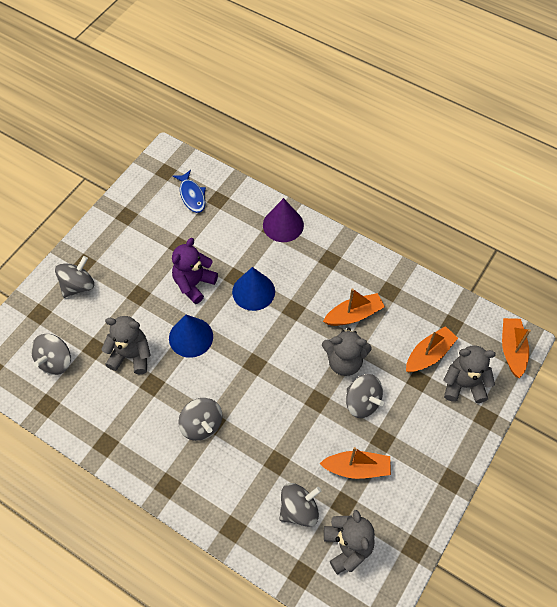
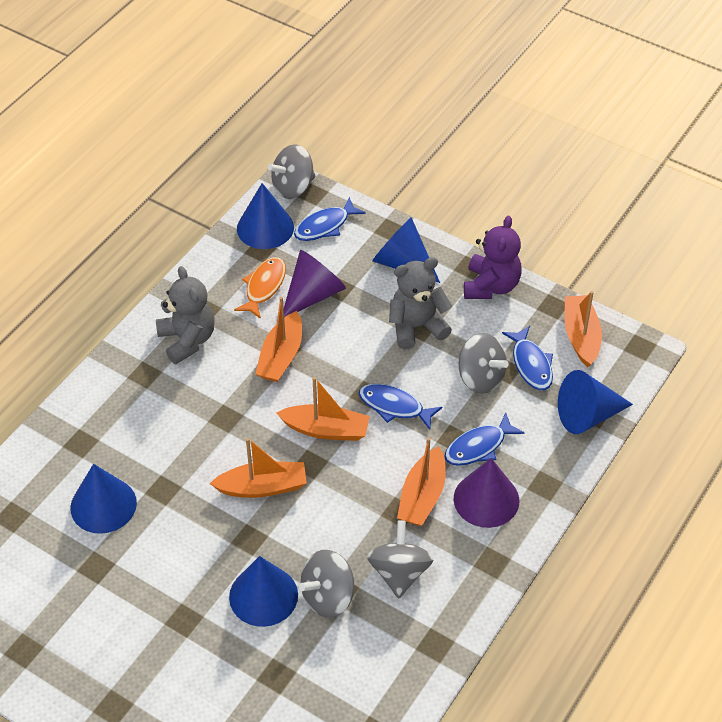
blue cone: [169,315,213,358] [232,267,275,311] = 2 -> [70,464,137,534] [229,556,298,627] [237,183,294,249] [372,217,440,283] [558,370,633,434] = 5
blue fish: [173,170,206,213] = 1 -> [294,197,366,241] [359,384,442,430] [444,412,525,466] [502,326,553,390] = 4
grey spinning top: [31,334,71,375] [55,256,94,298] [178,398,222,441] [279,483,321,527] [346,374,384,418] = 5 -> [268,144,315,199] [299,550,354,618] [367,520,434,599] [458,333,509,394] = 4
grey teddy bear: [101,316,151,375] [322,328,372,376] [324,510,375,574] [444,345,496,403] = 4 -> [156,266,215,364] [389,257,452,349] = 2
orange boat: [319,447,391,479] [323,288,385,326] [406,326,458,372] [502,318,531,378] = 4 -> [210,438,307,498] [255,297,302,382] [276,377,370,441] [397,438,446,526] [565,291,602,367] = 5
orange fish: none = 0 -> [234,257,286,319] = 1
purple cone: [263,198,304,242] = 1 -> [284,250,346,317] [454,458,519,528] = 2

